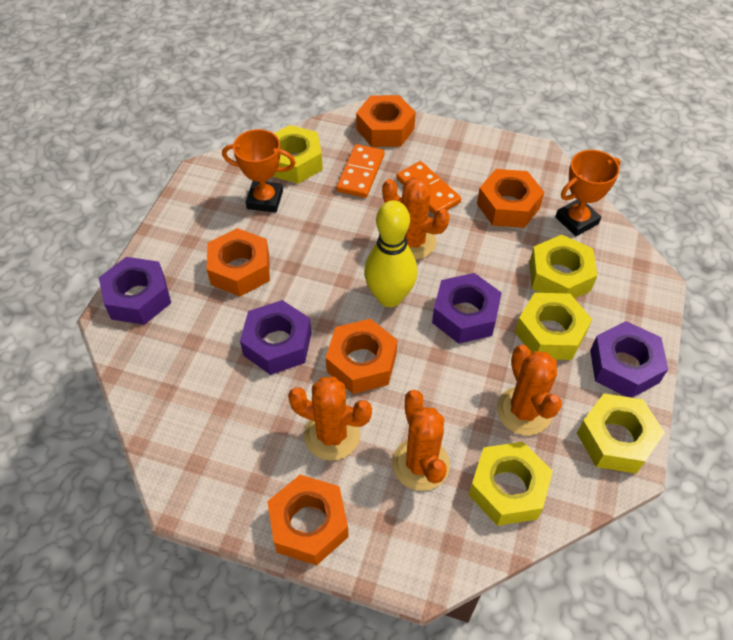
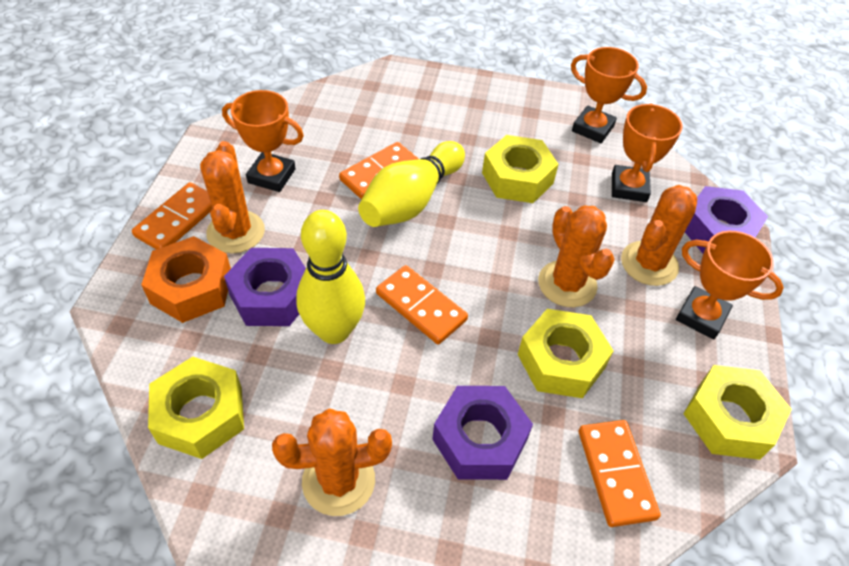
orange domino: [336,144,384,198] [396,161,461,214] = 2 -> [132,182,212,249] [339,142,418,199] [376,265,468,344] [579,420,661,527] = 4
orange nut: [207,228,270,296] [267,475,349,565] [326,319,397,394] [356,95,416,147] [477,169,544,228] = 5 -> [141,236,231,323] = 1
orange trophy: [222,129,296,213] [555,150,621,236] = 2 -> [222,90,304,192] [571,47,647,143] [612,103,683,202] [676,231,784,339] = 4
purple nut: [99,257,171,325] [240,300,311,375] [432,273,502,344] [590,321,668,398] = 4 -> [224,248,306,326] [432,386,533,480] [685,186,768,253] = 3
yellow bowling pin: [364,200,417,307] = 1 -> [296,210,365,344] [358,141,465,227] = 2
yellow nut: [273,125,323,184] [469,442,553,526] [515,293,592,360] [529,235,597,299] [577,394,665,474] = 5 -> [148,357,244,459] [482,135,559,203] [518,309,614,398] [683,365,792,460] = 4

